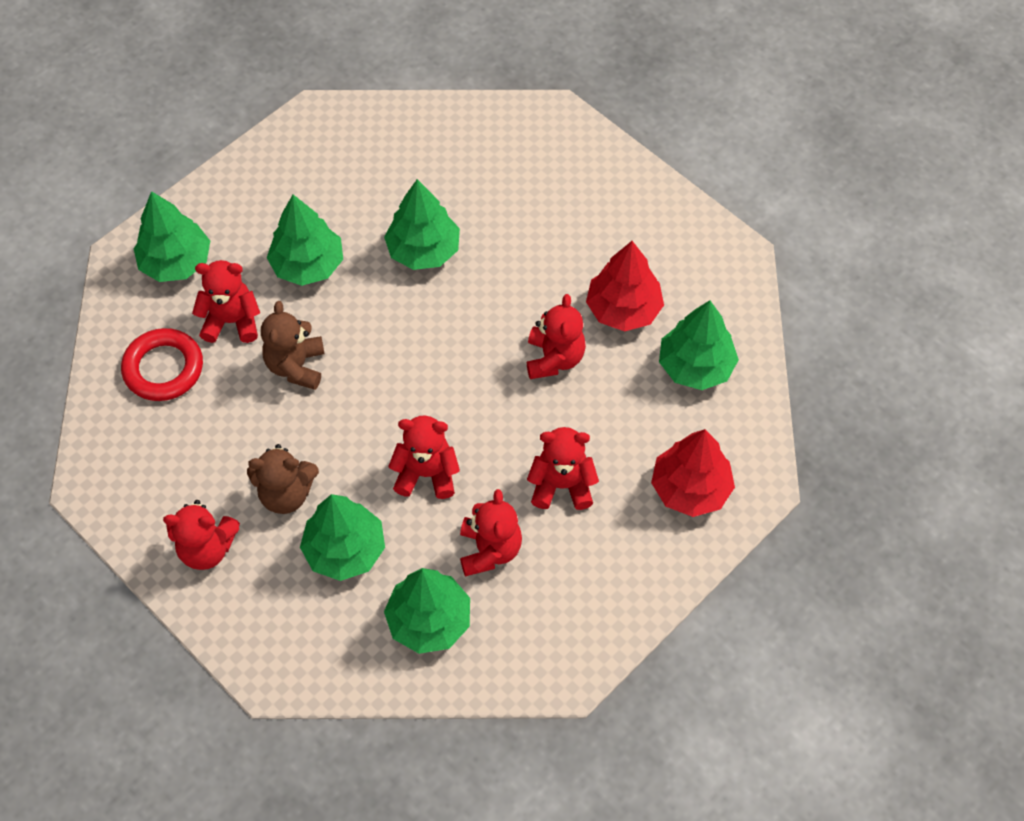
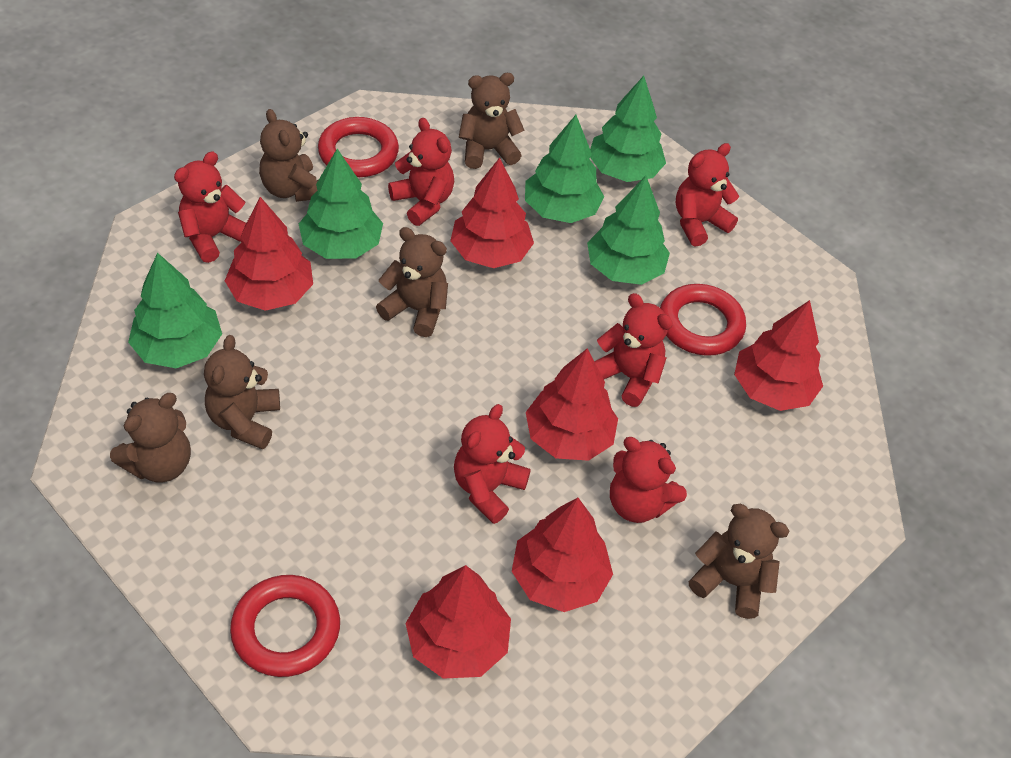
brown teddy bear: [247,444,319,514] [261,301,325,390] = 2 -> [110,393,191,482] [204,335,280,449] [259,109,318,202] [376,227,448,337] [459,73,525,169] [689,504,789,619] = 6
green tree: [134,191,210,282] [267,194,343,286] [300,494,385,581] [384,179,460,270] [384,568,470,654] [659,300,739,390] = 6 -> [128,253,222,368] [299,149,383,259] [525,115,604,223] [587,176,670,285] [590,76,666,182] = 5
red ring: [121,328,203,401] = 1 -> [230,575,340,677] [318,117,399,177] [660,284,746,356] = 3
red tree: [586,241,664,331] [651,429,735,517] = 2 -> [225,197,313,311] [406,565,511,679] [450,158,534,268] [512,498,613,612] [526,348,618,461] [734,300,823,411] = 6

